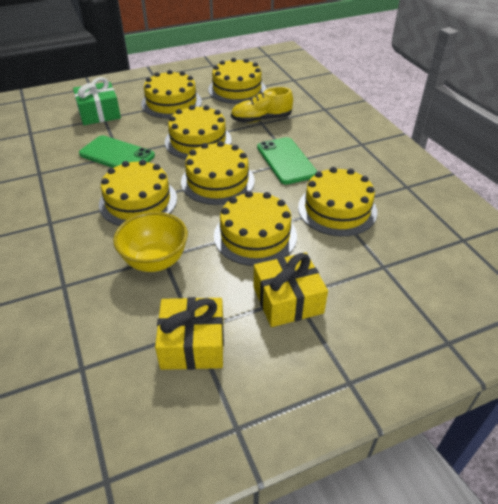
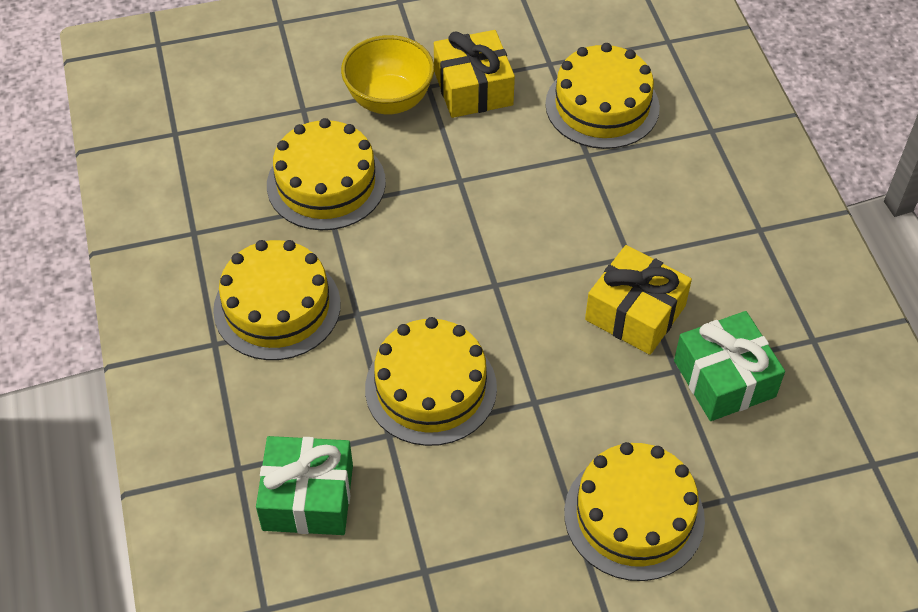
green gift: [73,77,121,125] = 1 -> [256,436,353,535] [674,311,785,421] = 2
green phone: [79,135,155,168] [257,137,318,185] = 2 -> none = 0
yellow cake: [99,160,177,226] [141,70,202,118] [165,105,232,159] [181,141,255,205] [208,58,266,104] [214,191,297,266] [298,167,377,236] = 7 -> [213,240,341,360] [267,118,386,230] [365,317,497,446] [545,43,660,149] [564,442,705,581] = 5
yellow shoe: [231,87,293,123] = 1 -> none = 0

